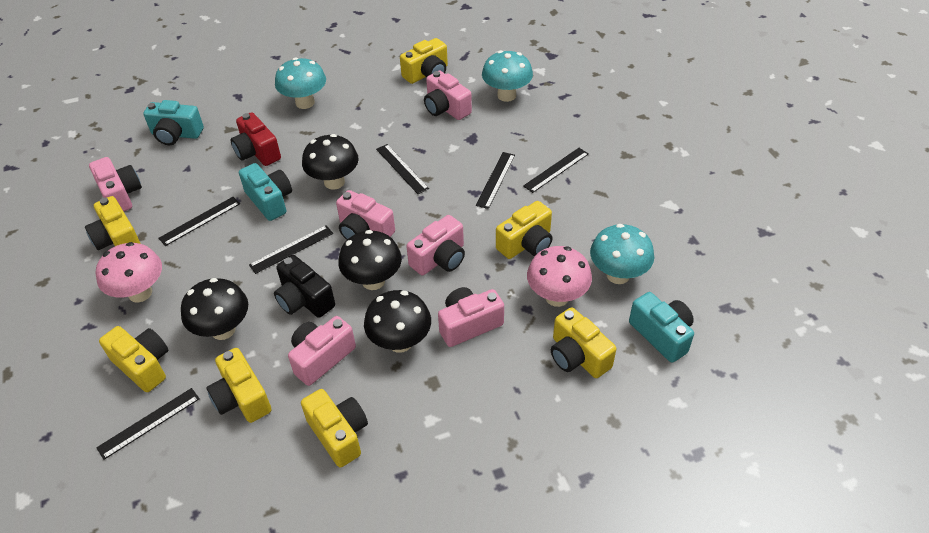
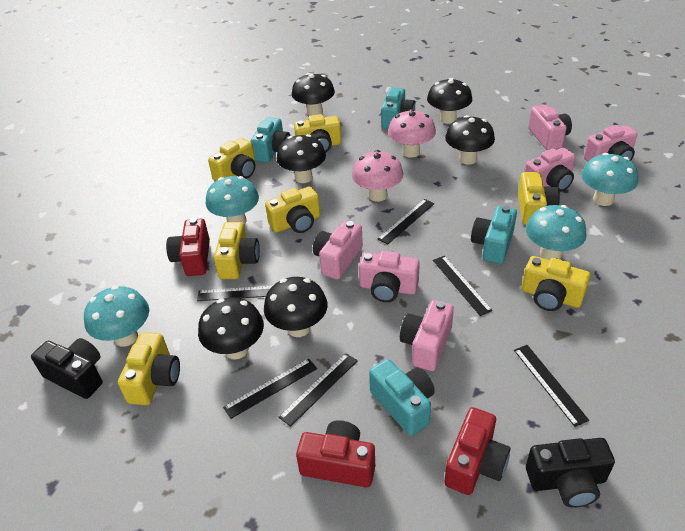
black camera: [274,255,335,318] = 1 -> [31,338,103,399] [526,438,615,508] = 2
black mushroom: [181,278,248,340] [302,134,359,190] [338,230,402,290] [364,290,431,353] = 4 -> [198,298,264,359] [264,277,327,337] [277,134,326,183] [292,73,335,116] [427,78,472,124] [445,115,495,165] = 6
red camera: [230,112,281,166] = 1 -> [166,218,210,276] [296,420,375,487] [444,407,510,495] = 3
turquoise camera: [143,100,204,145] [239,163,292,221] [629,292,694,363] = 3 -> [250,117,291,163] [369,359,435,436] [381,87,415,129] [471,206,517,264] = 4
turquoise mushroom: [275,57,326,109] [482,50,533,102] [590,224,654,284] = 3 -> [84,286,149,347] [206,176,259,224] [526,205,587,260] [582,153,638,206] = 4

